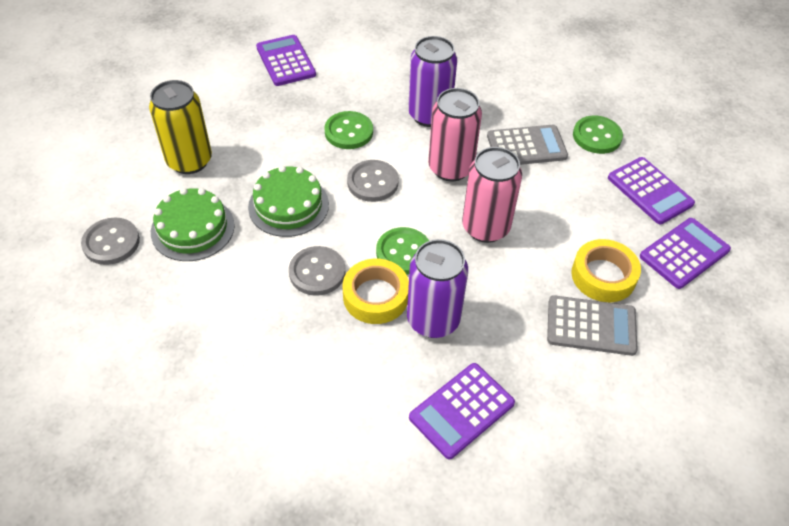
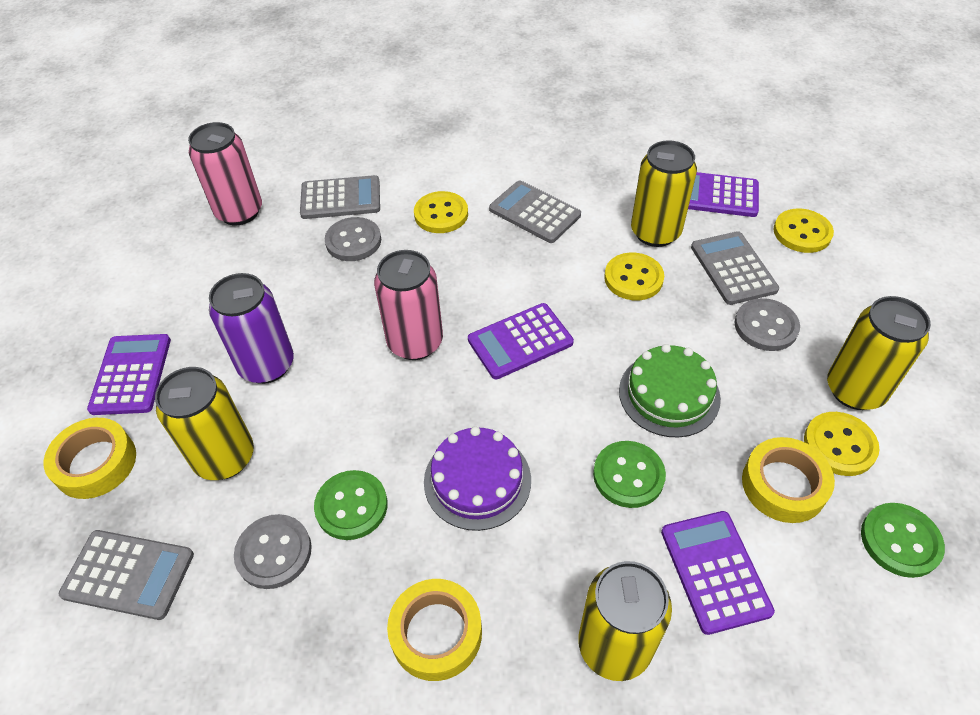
green cake: [151,188,235,261] [248,166,329,237] = 2 -> [619,344,721,437] = 1
grey calculator: [487,125,568,165] [547,295,638,356] = 2 -> [59,530,194,620] [300,175,380,219] [489,180,581,243] [691,231,779,305] = 4
purple cake: none = 0 -> [424,426,531,531] = 1
purple can: [407,239,468,338] [408,36,457,127] = 2 -> [209,273,294,384] = 1
yellow button: none = 0 -> [414,191,468,233] [604,253,664,300] [774,209,834,253] [804,412,880,476] = 4
yellow can: [149,80,212,174] = 1 -> [155,367,254,480] [578,561,672,681] [631,140,697,247] [827,296,931,410] = 4
yellow tape: [343,259,409,324] [571,239,641,302] = 2 -> [44,418,136,499] [387,579,482,681] [742,437,835,523] = 3

